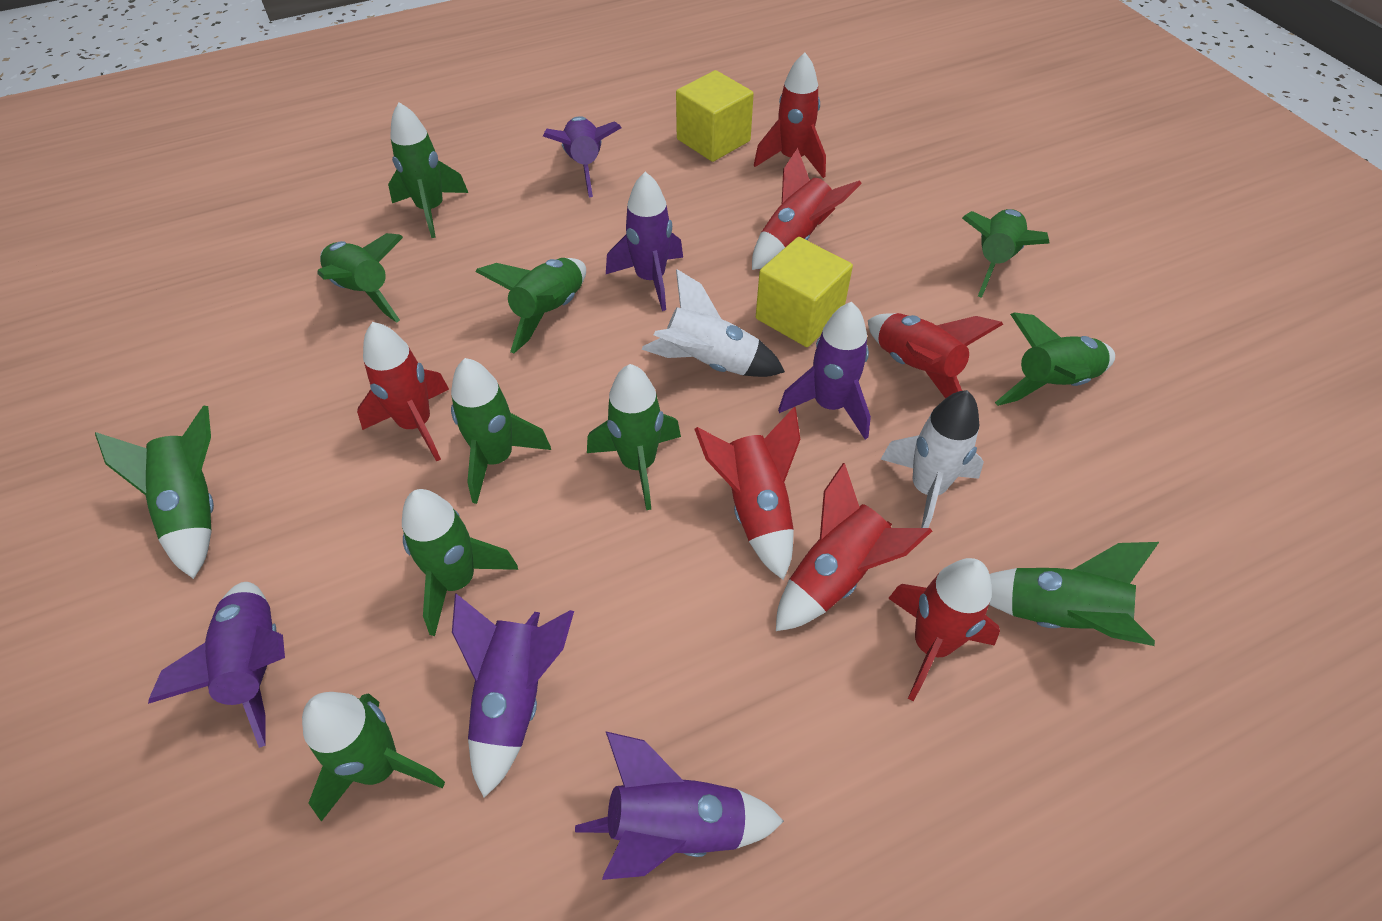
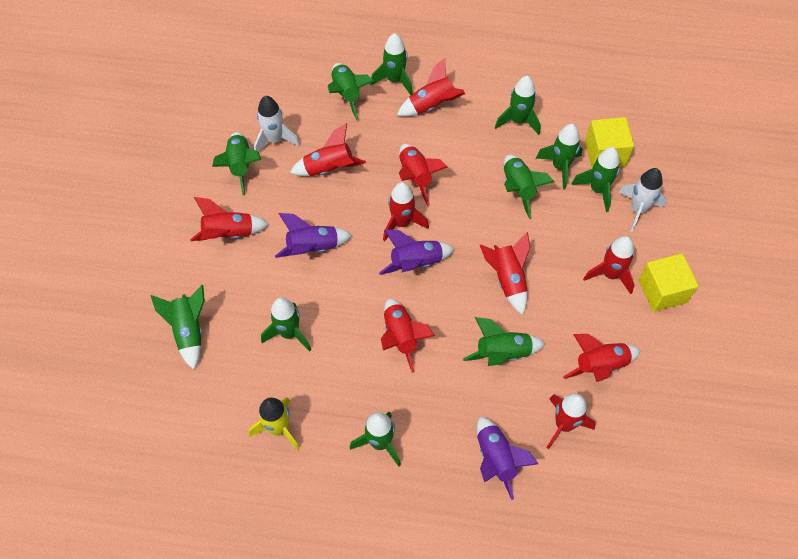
purple rocket: [148,582,285,748] [452,594,574,798] [543,116,621,197] [575,731,784,880] [606,172,683,311] [778,302,871,439] = 6 -> [275,213,353,258] [379,230,455,275] [477,416,538,500] = 3
red rocket: [357,322,449,462] [694,407,800,580] [752,148,862,270] [754,52,826,178] [776,463,932,631] [868,313,1003,398] [888,558,1000,701] = 7 -> [190,197,269,241] [290,123,366,176] [381,298,435,373] [383,182,429,241] [397,57,465,117] [399,144,448,206] [480,232,530,315] [547,394,596,449] [563,334,641,382] [583,236,634,294] = 10
yellow rocket: none = 0 -> [249,397,300,451] = 1

